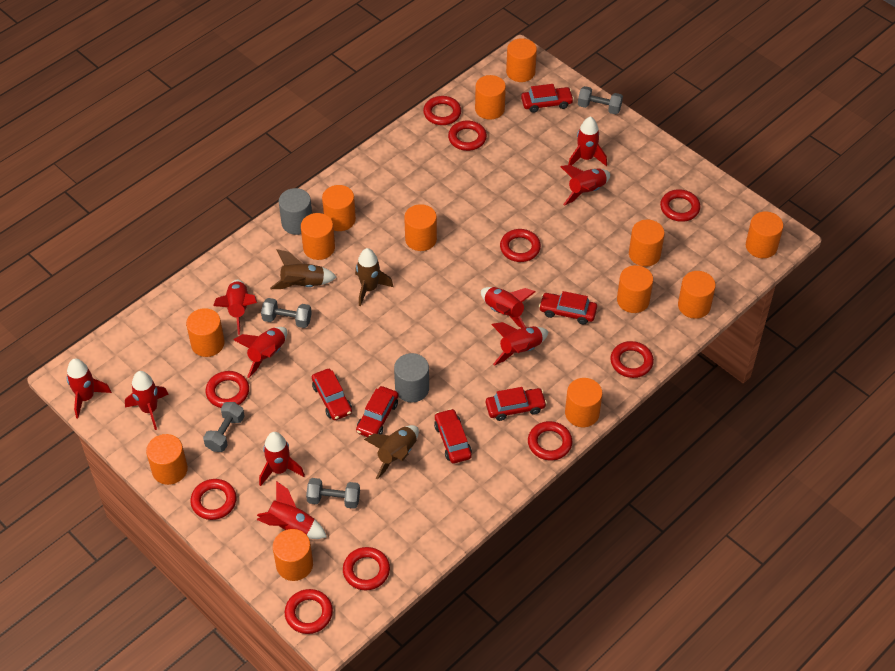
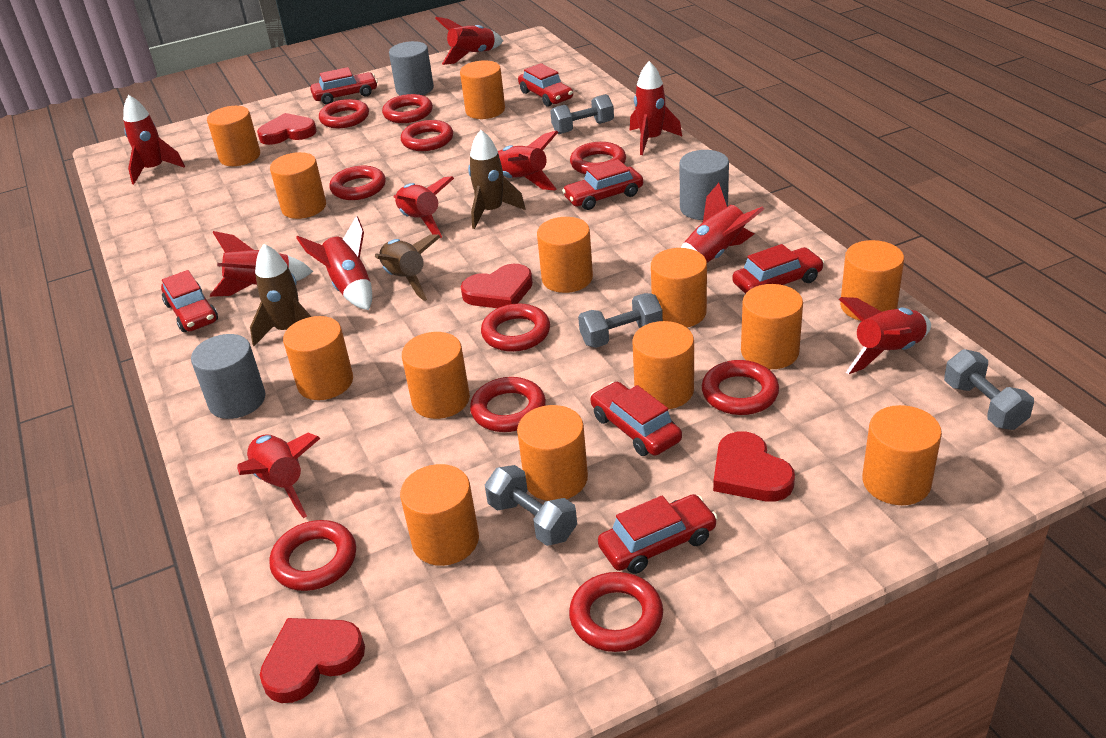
grey cylinder: [279,188,312,235] [394,353,429,403] = 2 -> [191,334,265,419] [389,41,434,96] [679,150,729,220] = 3
red car: [312,369,352,420] [356,386,399,437] [434,408,472,463] [486,387,547,421] [521,84,574,113] [539,291,597,325] = 6 -> [161,270,218,332] [310,67,378,105] [518,63,573,107] [562,159,643,210] [590,382,682,456] [598,494,718,574] [732,244,824,294] = 7
red heart: none = 0 -> [257,113,317,145] [260,618,365,703] [461,264,533,308] [713,431,795,502] = 4

